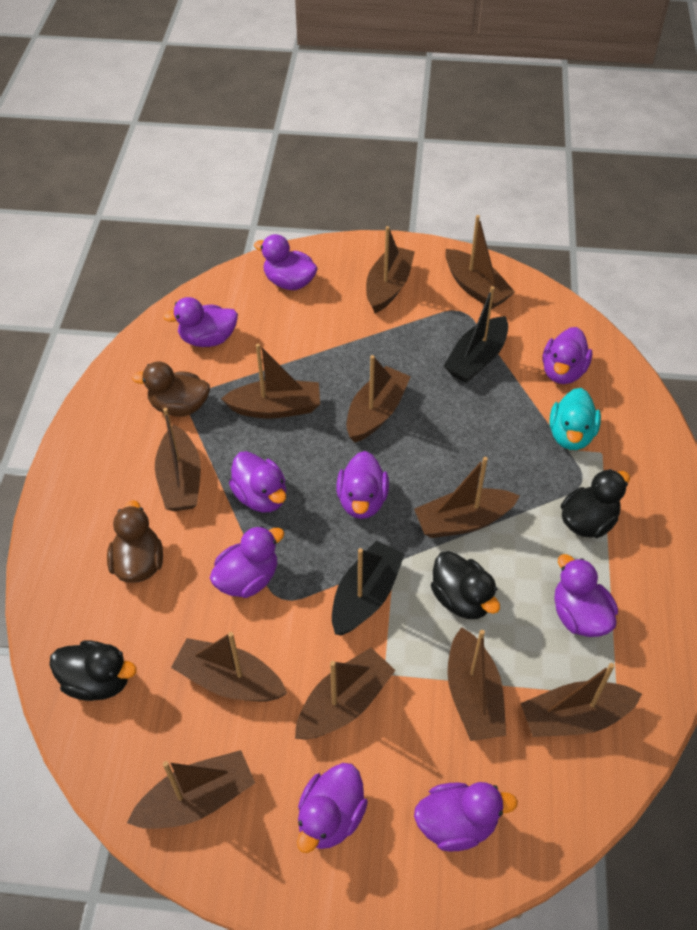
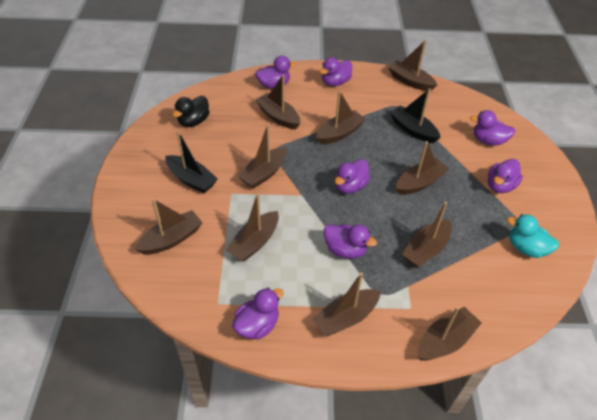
black duck: [50,640,137,701] [431,551,500,619] [561,469,630,538] = 3 -> [173,96,209,127] = 1
brown boat: [127,750,255,829] [155,408,201,511] [171,632,287,702] [221,344,320,419] [295,648,396,739] [346,355,411,443] [366,226,415,313] [414,457,519,538] [445,215,515,309] [447,627,506,741] [521,663,642,737] = 11 -> [135,199,203,255] [226,193,279,262] [237,125,287,189] [255,75,300,130] [312,273,381,337] [316,91,366,144] [388,40,437,92] [396,141,449,195] [402,202,452,268] [418,306,481,361] = 10
brown duck: [107,500,163,583] [132,362,210,417] = 2 -> none = 0
purple duck: [163,297,238,347] [210,526,284,598] [229,451,286,512] [254,234,318,290] [297,763,368,853] [336,451,389,519] [414,782,518,852] [543,327,592,384] [554,554,618,637] = 9 -> [232,288,284,340] [255,56,296,89] [319,57,352,86] [324,224,377,259] [335,159,370,194] [470,110,515,146] [488,159,523,193] = 7

